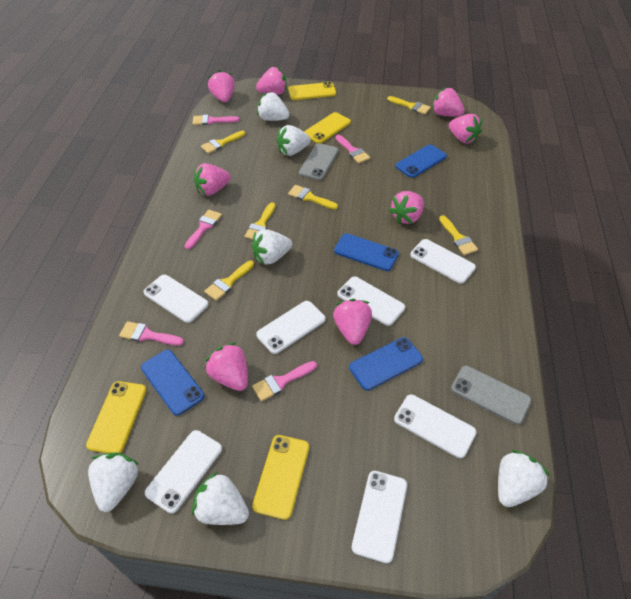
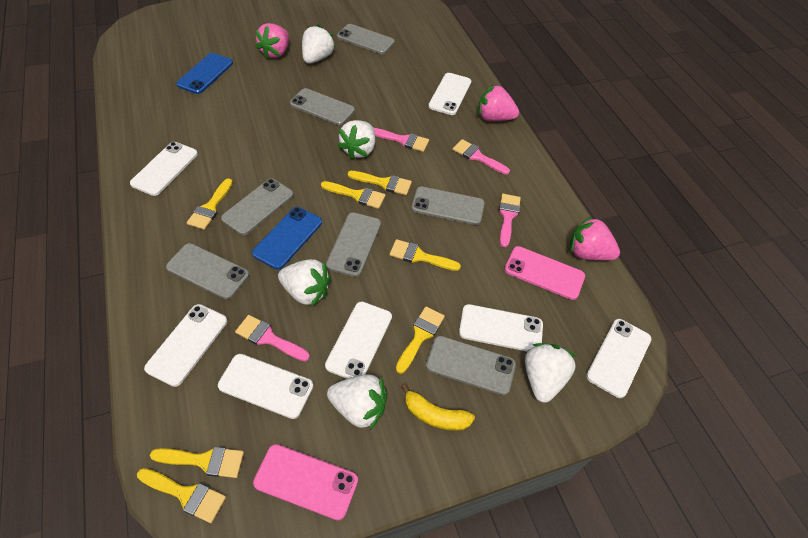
blue phone: [141,350,204,416] [334,233,399,271] [349,337,423,390] [395,145,447,178] = 4 -> [176,53,233,94] [252,207,322,270] = 2
grey phone: [299,143,339,180] [451,366,531,425] = 2 -> [166,243,249,299] [221,179,294,235] [290,88,355,125] [326,212,381,277] [337,24,395,54] [411,187,485,225] [426,336,516,395] = 7
pink brush: [119,321,184,346] [185,210,222,250] [193,115,239,125] [252,361,317,401] [336,135,370,163] = 5 -> [235,315,310,361] [374,128,429,152] [453,139,510,175] [499,194,521,247] = 4
pink phone: none = 0 -> [253,444,358,520] [504,246,585,300] = 2
pink strawberry: [194,163,231,196] [205,343,248,391] [208,70,235,102] [256,67,287,95] [333,299,372,345] [389,191,424,224] [432,87,464,116] [449,114,482,144] = 8 -> [255,23,289,59] [478,85,519,121] [570,216,620,261] = 3
white strawberry: [88,452,139,512] [192,472,249,525] [252,229,292,265] [257,92,289,121] [276,125,311,156] [498,450,550,507] = 6 -> [278,259,331,307] [302,24,335,64] [327,374,387,430] [338,120,375,159] [525,343,577,403] = 5
yellow banana: none = 0 -> [401,384,475,431] = 1
yellow brush: [201,131,245,154] [204,260,254,301] [245,202,275,240] [288,185,338,209] [387,96,431,114] [439,215,478,255] = 6 -> [137,468,226,523] [150,447,244,478] [187,178,233,230] [321,181,386,209] [347,171,412,195] [390,239,461,271] [396,307,445,374] = 7
yellow phone: [86,381,147,453] [252,435,309,520] [288,82,336,100] [304,112,351,143] = 4 -> none = 0

